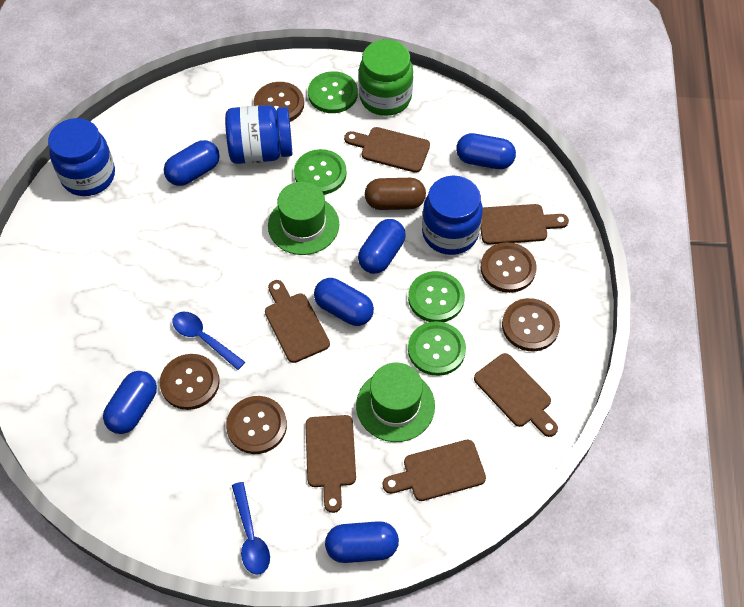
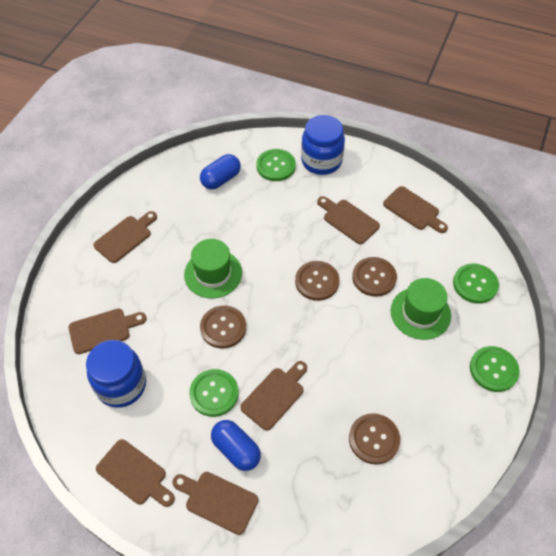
blue capsule: [103,371,157,434] [164,140,220,186] [314,278,374,326] [325,521,399,563] [358,219,406,274] [456,133,516,169] = 6 -> [200,154,241,189] [211,420,261,471] = 2
blue jar: [48,118,115,196] [225,105,292,164] [422,176,483,255] = 3 -> [86,340,146,408] [301,115,345,175] = 2
blue spoon: [172,312,245,370] [232,482,270,575] = 2 -> none = 0
brown button: [160,354,220,410] [226,396,287,454] [254,82,304,122] [481,242,537,293] [502,298,560,351] = 5 -> [200,306,246,349] [295,261,340,301] [349,413,400,464] [352,257,397,297] = 4
brown capsule: [365,178,426,210] = 1 -> none = 0
brown cutting board: [265,280,330,363] [305,415,356,513] [344,127,430,173] [383,440,486,501] [474,353,558,437] [480,204,569,245] = 6 -> [68,309,147,354] [93,211,157,263] [96,439,175,507] [172,472,258,535] [240,361,307,431] [317,196,380,244] [383,186,448,233] = 7
green jar: [359,39,413,116] = 1 -> none = 0

